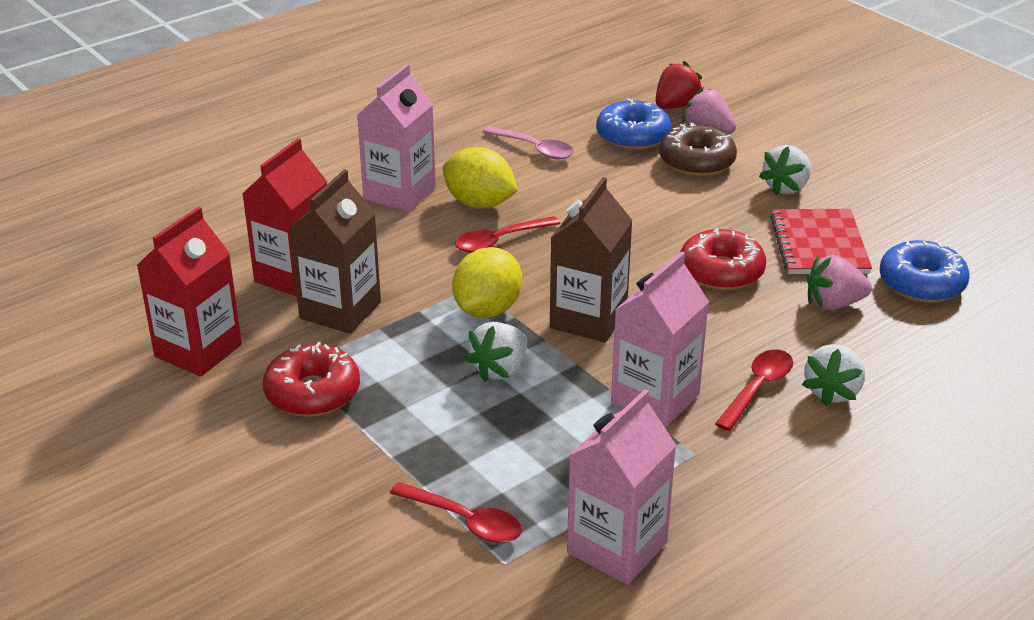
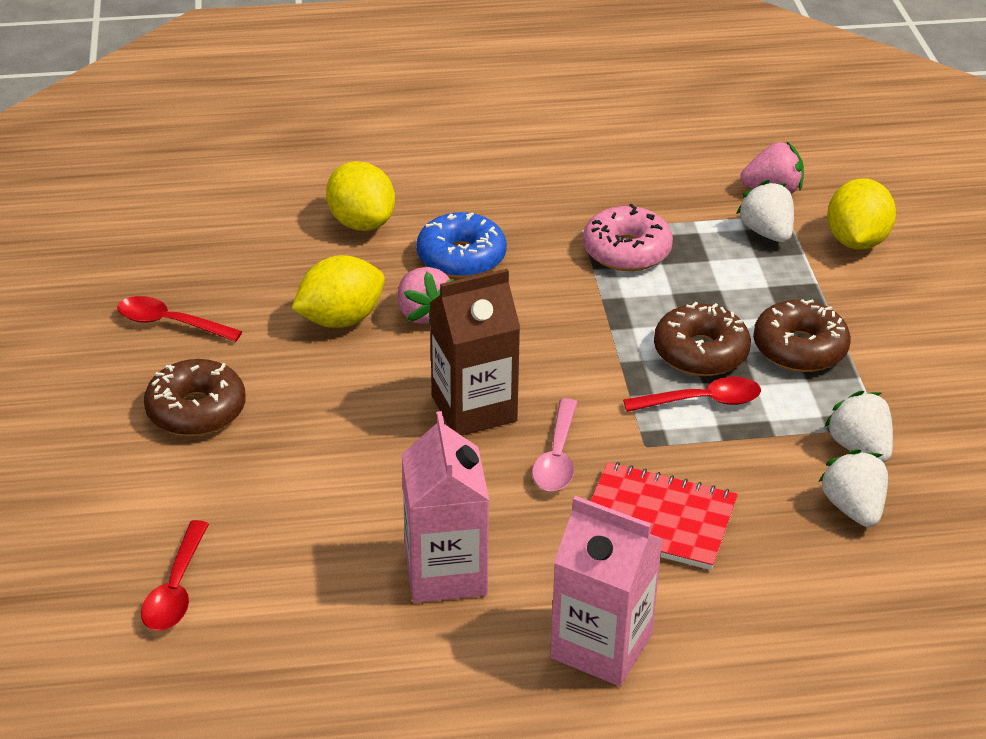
blue donut: [596,98,671,150] [879,240,970,303] = 2 -> [416,212,507,278] = 1
brown carton: [289,169,381,334] [550,177,633,342] = 2 -> [430,269,520,436] = 1
brown donut: [660,123,737,177] = 1 -> [144,359,246,436] [654,302,751,376] [753,299,851,372] = 3
pink carton: [357,64,436,212] [567,389,677,585] [611,251,709,427] = 3 -> [402,411,489,603] [550,496,663,686] = 2
pink donut: none = 0 -> [583,204,673,271] = 1
red carton: [136,207,242,377] [242,138,327,297] = 2 -> none = 0
red donut: [263,342,360,417] [680,228,766,290] = 2 -> none = 0
red strawberry: [656,61,702,109] = 1 -> none = 0
yellow lemon: [443,147,518,209] [452,247,522,318] = 2 -> [291,255,385,328] [326,161,395,231] [827,178,896,250] = 3

